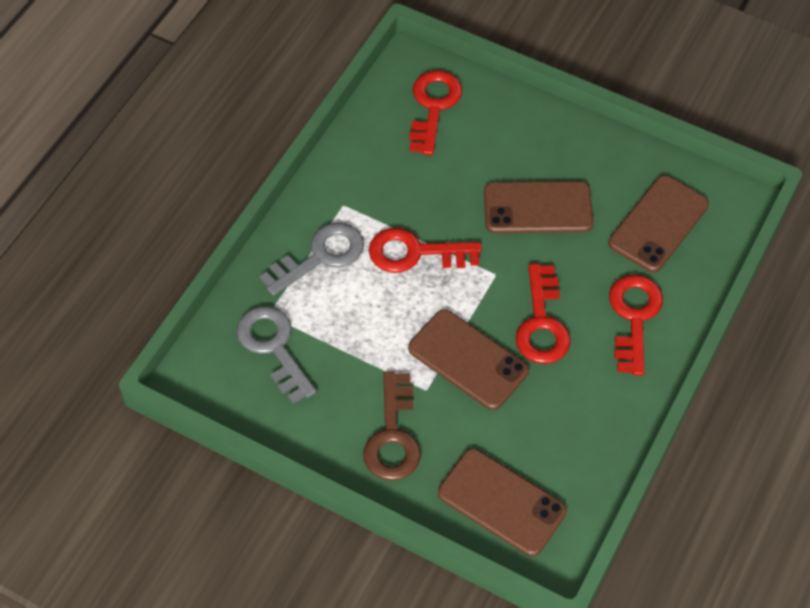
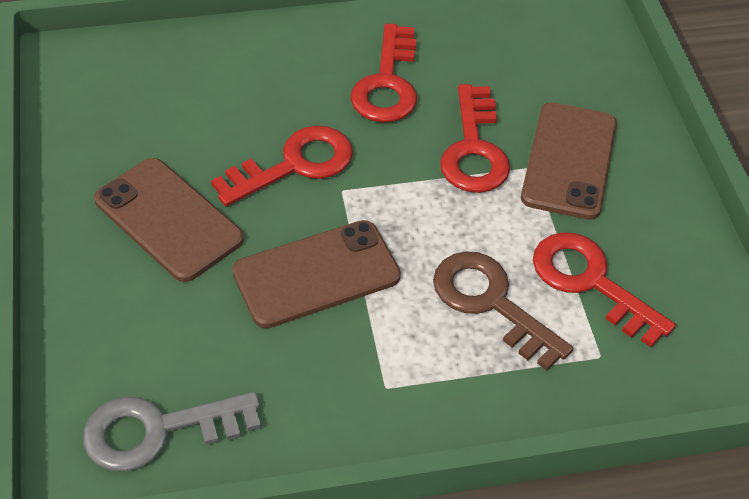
brown phone: [408,309,529,410] [438,448,567,556] [484,181,594,234] [608,175,709,272] = 4 -> [94,158,244,282] [232,220,401,328] [521,102,617,220] = 3
grey key: [236,306,316,404] [260,223,364,296] = 2 -> [83,392,261,471] = 1

